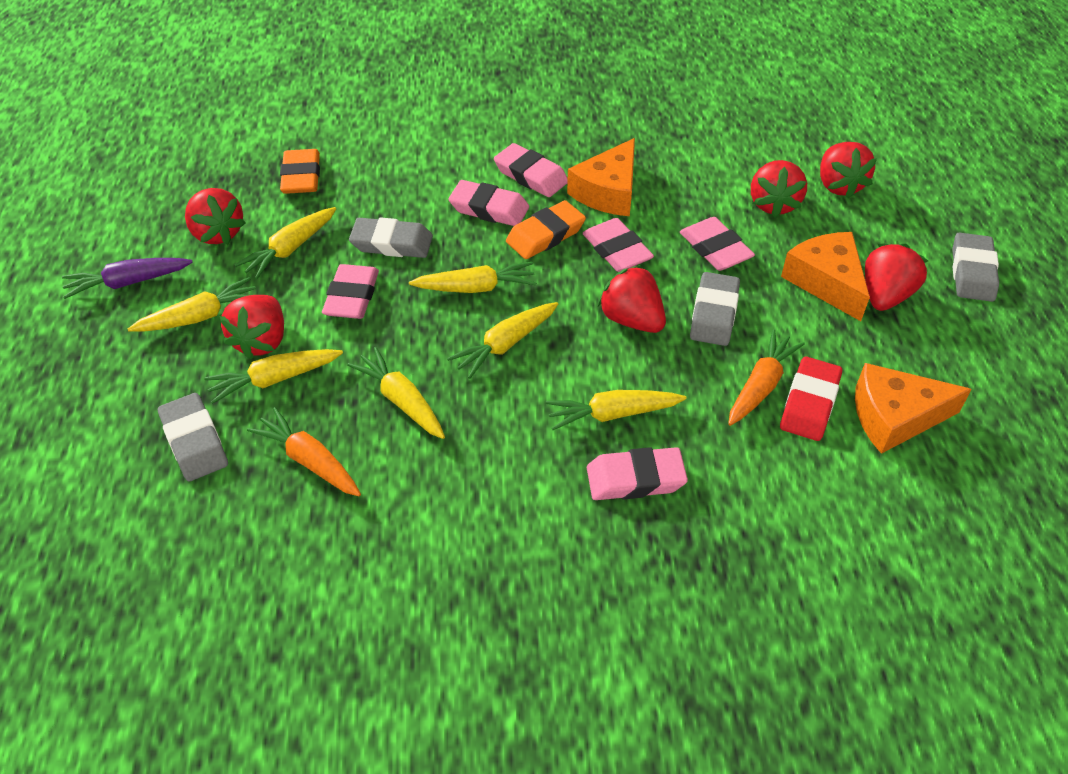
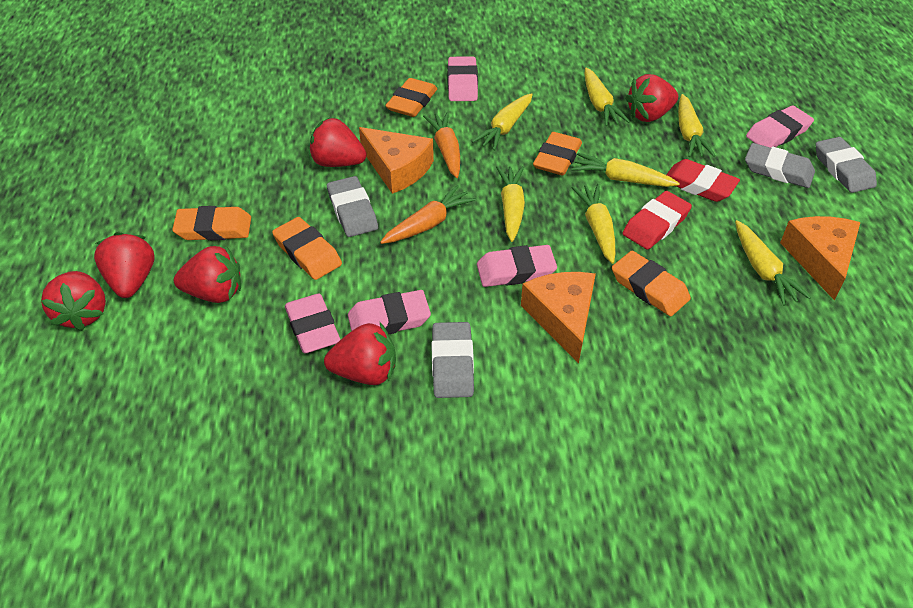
orange eraser: [280,149,320,194] [506,200,586,259] = 2 -> [172,206,251,241] [272,217,342,280] [385,78,437,117] [533,132,582,176] [612,251,691,316] = 5
pink eraser: [322,264,379,319] [448,180,529,226] [494,143,568,197] [582,218,654,272] [587,447,688,500] [680,217,755,271] = 6 -> [285,294,341,353] [348,290,431,334] [447,56,478,101] [477,245,557,287] [746,105,814,148] = 5
purple carrot: [62,258,193,299] = 1 -> none = 0
red eraser: [780,356,842,441] = 1 -> [622,191,692,250] [666,159,740,202] = 2

